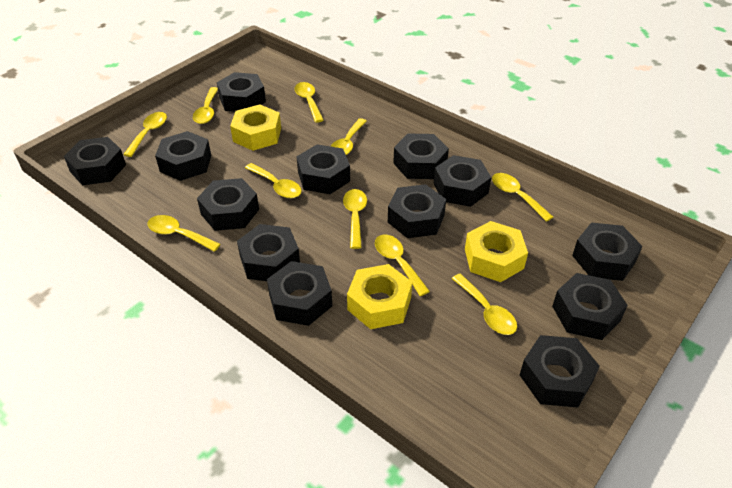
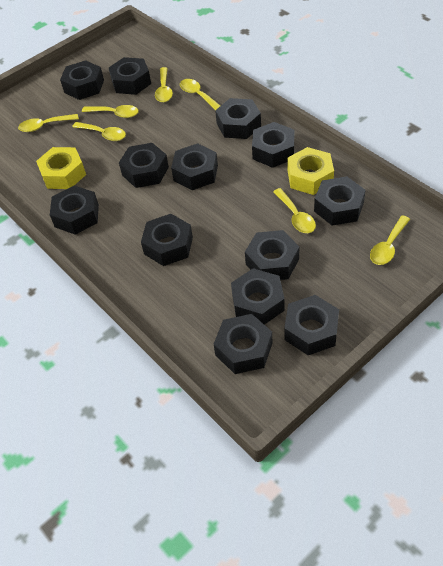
yellow nut: [230,104,281,151] [347,264,412,329] [465,221,528,282] = 3 -> [36,147,86,189] [288,147,334,195] = 2
yellow spoon: [123,112,167,157] [147,215,221,252] [193,87,218,124] [245,163,302,198] [295,82,324,123] [330,118,367,155] [343,189,367,249] [375,234,430,296] [451,274,517,335] [492,173,553,222] = 10 -> [18,114,79,132] [72,122,126,141] [82,105,139,118] [155,67,173,102] [180,79,220,110] [273,188,316,233] [370,215,410,265] = 7

